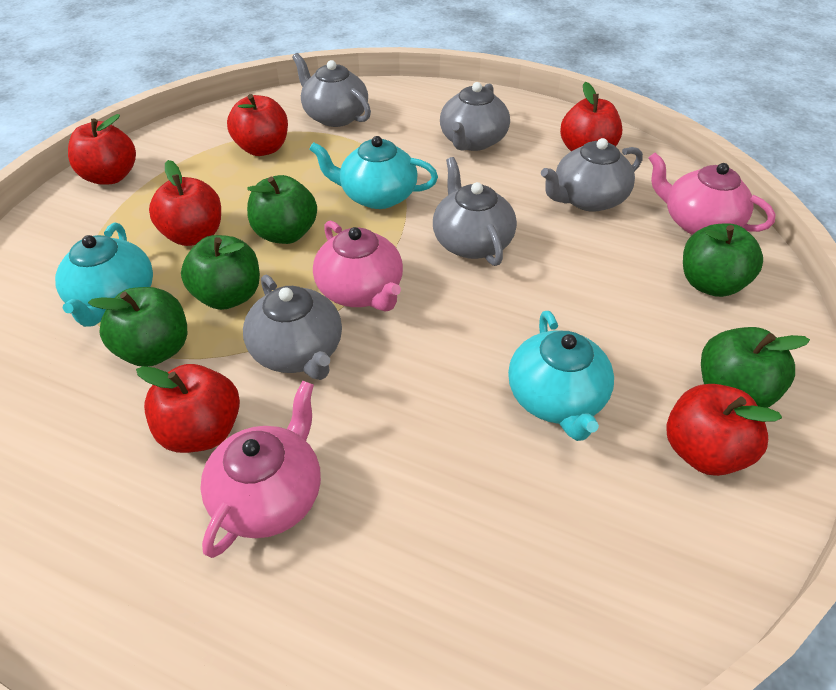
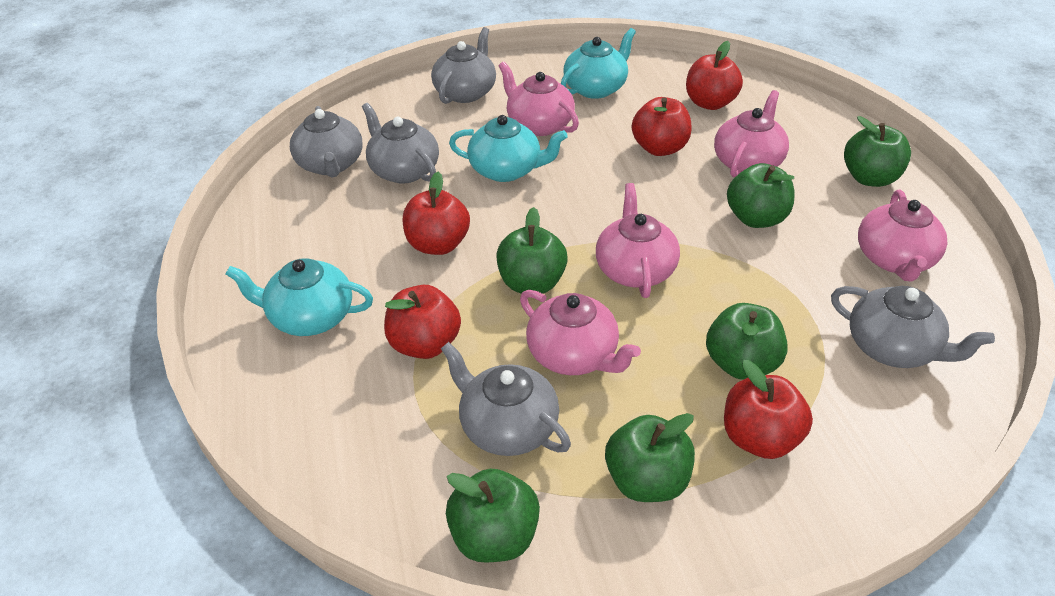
green apple: [88,287,187,367] [181,235,260,310] [247,175,317,244] [683,223,763,297] [701,327,810,408] = 5 -> [446,468,540,562] [496,207,568,294] [605,413,695,502] [706,303,788,380] [727,163,795,228] [844,116,911,187] = 6
pink teapot: [200,381,321,558] [313,220,403,311] [648,152,776,235] = 3 -> [499,62,579,136] [520,290,641,375] [596,183,680,298] [714,90,789,177] [858,189,947,281] = 5
red apple: [68,114,136,185] [136,364,240,453] [149,160,221,246] [227,94,288,156] [560,82,622,151] [666,384,782,476] = 6 -> [384,285,461,359] [403,172,470,255] [632,97,692,156] [686,41,743,110] [724,360,813,459] = 5

